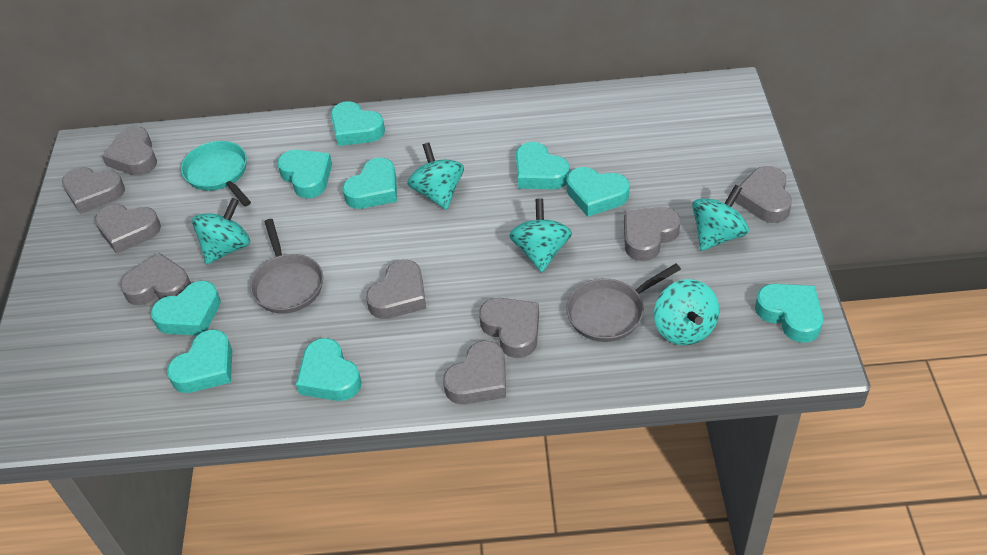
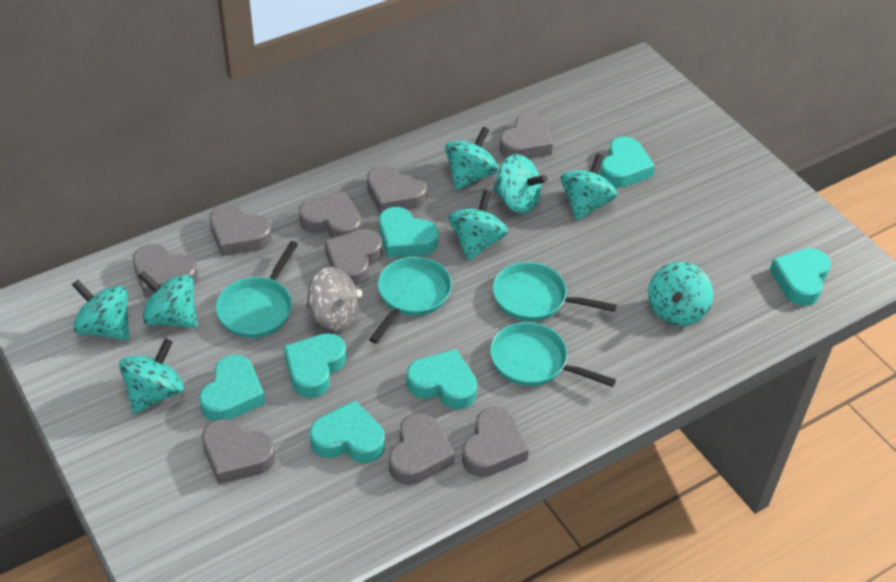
grey pan: [250,219,323,314] [566,264,681,342] = 2 -> none = 0
grey spinning top: none = 0 -> [306,267,363,331] = 1
turquoise heart: [151,281,221,335] [167,330,232,393] [277,150,332,198] [296,338,361,401] [331,101,385,146] [342,158,397,209] [516,142,570,189] [567,167,630,217] [755,284,823,343] = 9 -> [199,355,265,422] [284,333,347,398] [310,400,385,463] [379,207,438,258] [406,349,477,410] [600,136,655,188] [770,248,831,306] = 7
turquoise pan: [181,141,251,207] = 1 -> [216,241,298,338] [369,257,452,343] [490,322,616,387] [493,262,617,321] = 4
turquoise spinning top: [192,198,250,265] [407,142,464,210] [509,199,572,272] [654,279,719,345] [692,185,749,251] = 5 -> [72,279,129,340] [119,339,184,414] [138,271,197,328] [445,127,498,190] [449,190,508,261] [493,154,548,214] [561,153,617,221] [648,262,713,326] = 8

